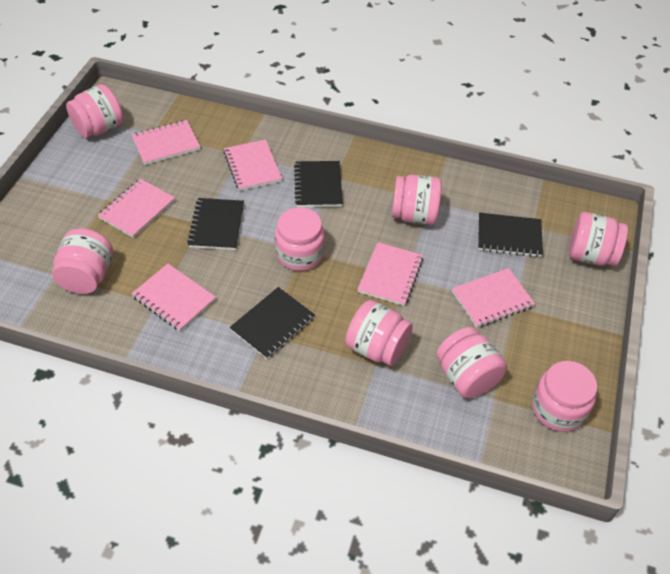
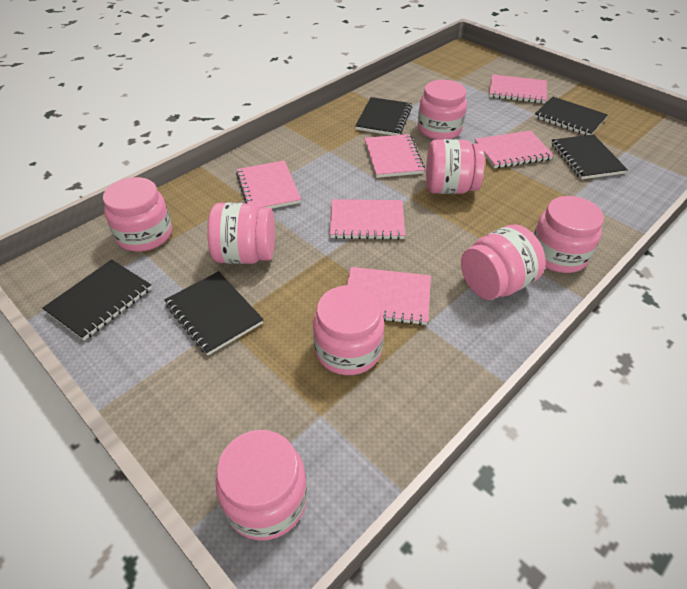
black notebook: [187,198,244,250] [230,287,315,359] [294,161,343,207] [478,213,543,257] = 4 -> [42,260,152,340] [164,271,263,355] [355,97,412,135] [534,97,608,135] [551,134,628,179] = 5

